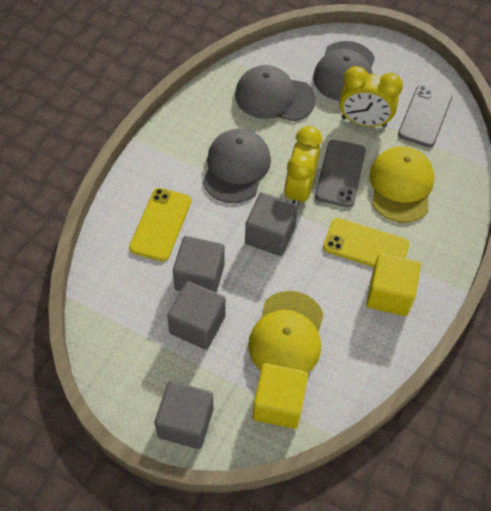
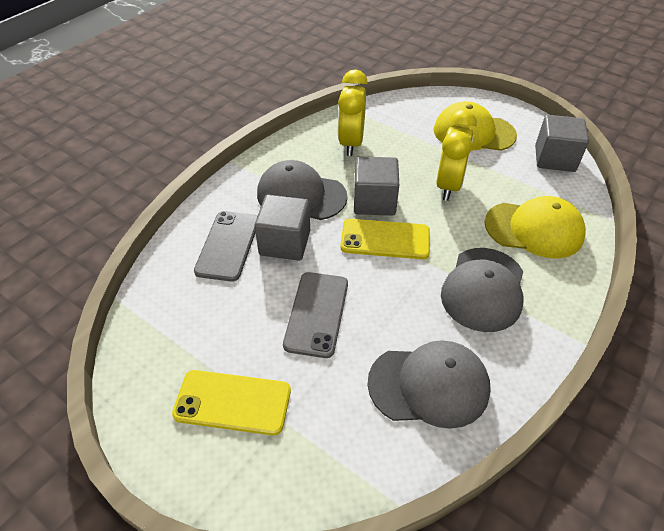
grey cube: [155,381,213,449] [167,281,225,349] [173,236,224,293] [245,192,298,256] = 4 -> [255,195,310,261] [354,156,399,215] [535,115,589,172] = 3
yellow cube: [253,363,308,429] [366,253,421,316] = 2 -> none = 0

